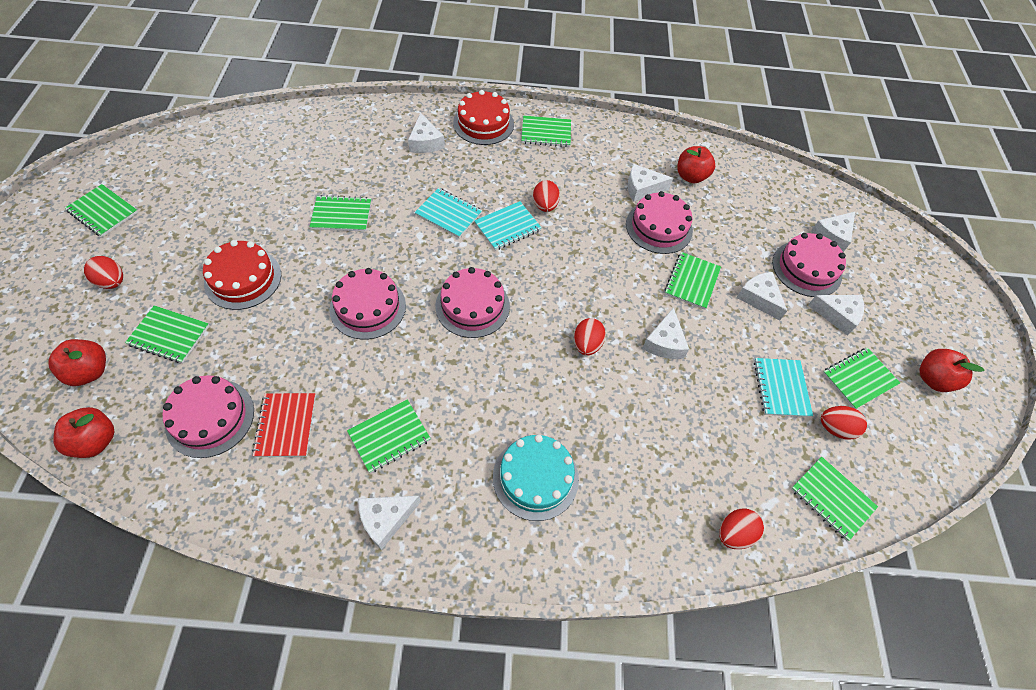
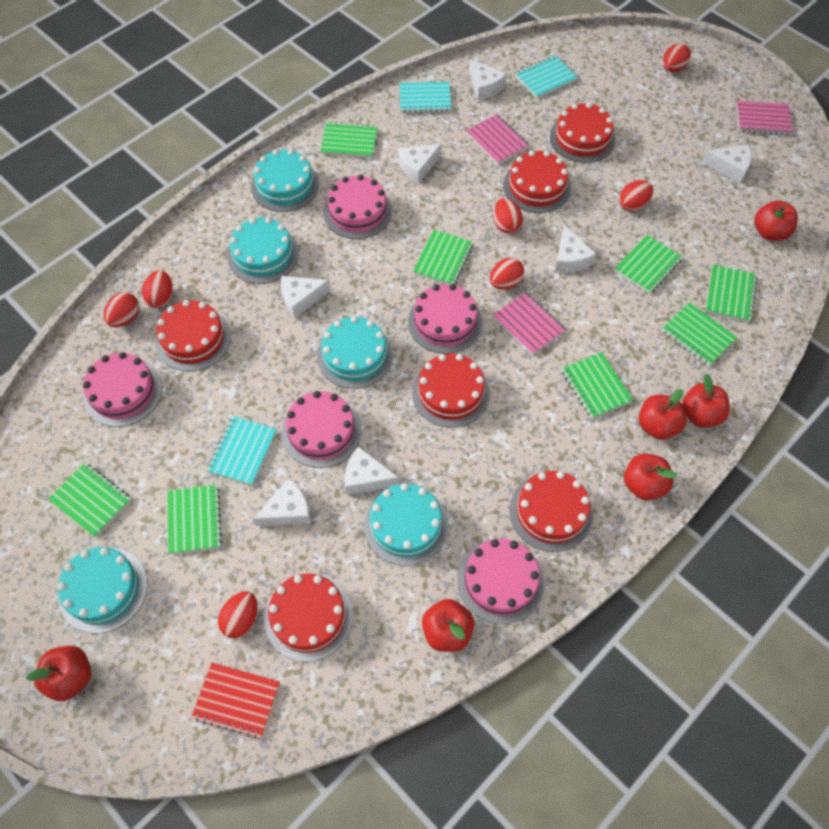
pink notebook: none = 0 -> [466,114,529,164] [493,292,566,355] [736,101,793,135] = 3
red apple: [48,339,106,386] [53,407,114,458] [677,146,715,183] [920,349,985,392] = 4 -> [26,646,91,701] [422,599,474,652] [624,453,677,501] [639,389,687,440] [682,374,730,428] [754,200,798,241] = 6
red cake: [203,240,281,310] [453,90,514,145] = 2 -> [155,300,231,371] [264,573,353,662] [412,353,490,428] [503,150,571,213] [510,471,593,552] [550,102,616,163] = 6
red egg: [84,256,123,289] [533,180,560,212] [574,318,606,356] [719,509,764,549] [821,406,867,440] = 5 -> [104,292,140,327] [142,271,173,308] [218,591,258,638] [490,258,524,290] [493,198,523,233] [619,180,653,211] [663,44,691,72] = 7
turquoise cake: [493,435,579,521] = 1 -> [57,547,147,633] [227,217,299,284] [251,149,319,212] [317,316,393,389] [364,483,448,566] = 5

